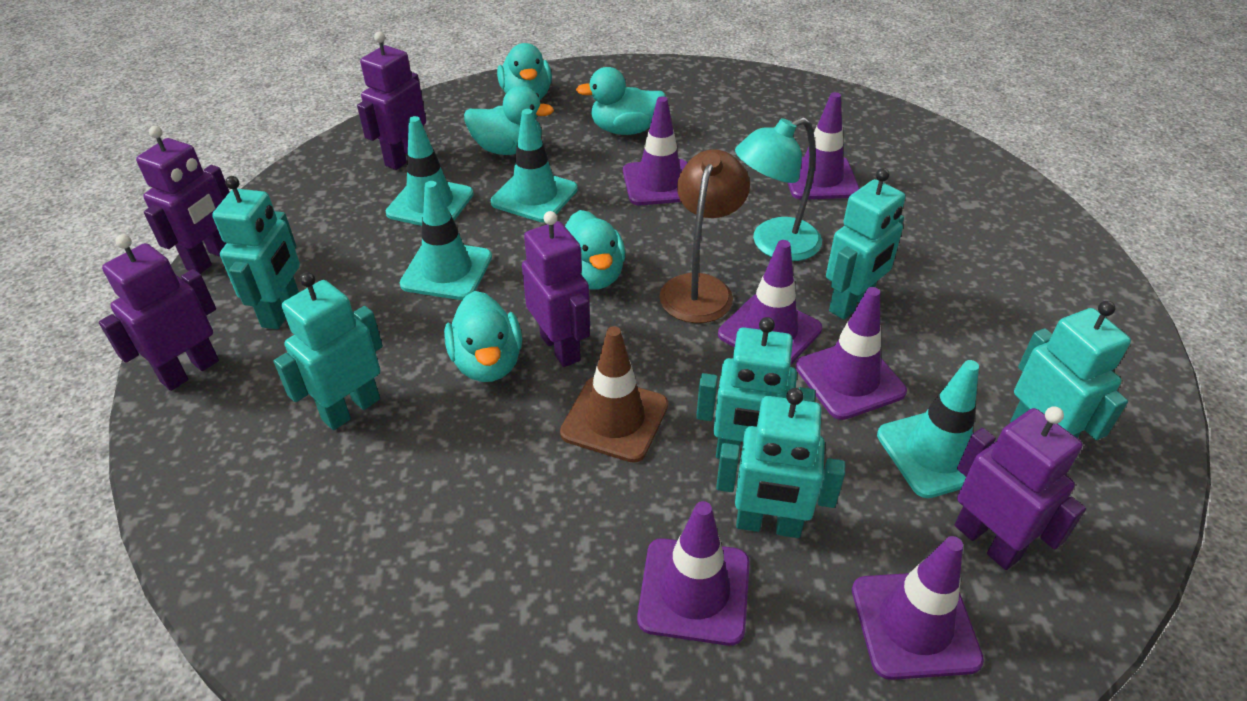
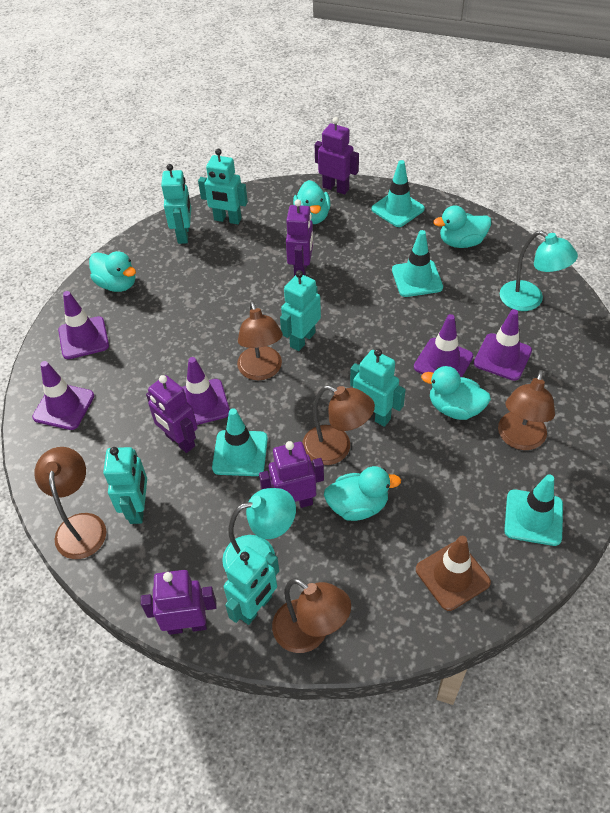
brown lamp: [660,149,750,323] = 1 -> [34,447,106,559] [237,301,283,380] [272,578,351,653] [302,385,375,465] [498,370,555,450] = 5
purple traffic cone: [623,97,687,205] [637,501,750,646] [718,240,822,365] [788,92,860,199] [796,287,907,420] [852,536,984,680] = 6 -> [32,361,94,430] [58,291,109,359] [182,357,230,425] [414,314,473,377] [474,309,532,381] = 5
turquoise lamp: [735,117,822,261] = 1 -> [222,488,296,572] [500,231,578,311] = 2

